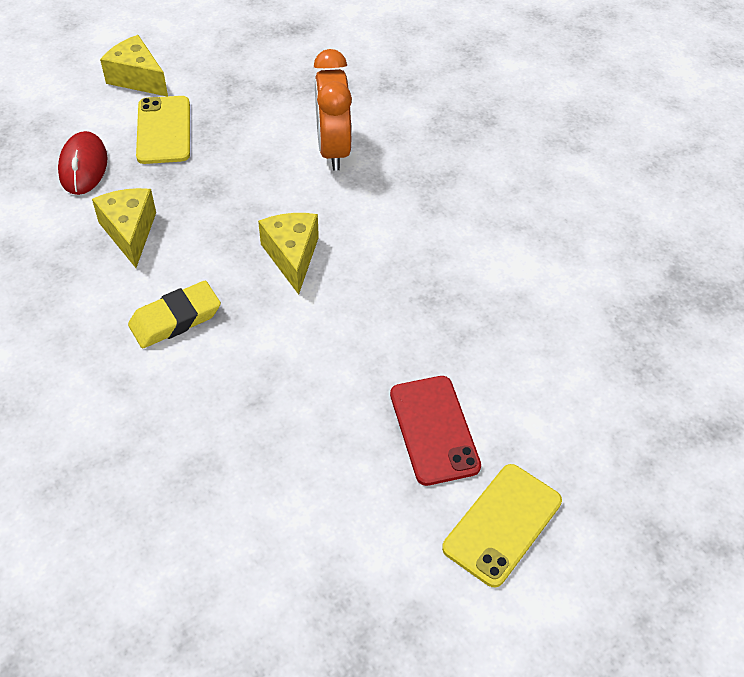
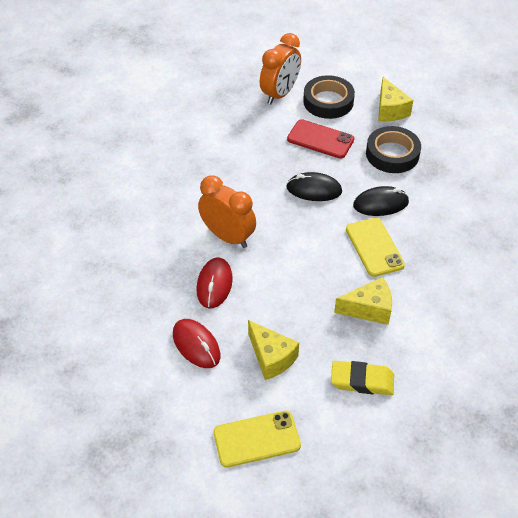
black mouse: none = 0 -> [287,172,342,201] [353,186,409,216] = 2
black tape: none = 0 -> [303,75,355,119] [366,126,421,173] = 2
orange clock: [314,49,352,171] = 1 -> [198,175,256,248] [260,33,301,104] = 2
red mouse: [58,131,108,195] = 1 -> [173,319,220,368] [197,257,233,309] = 2

